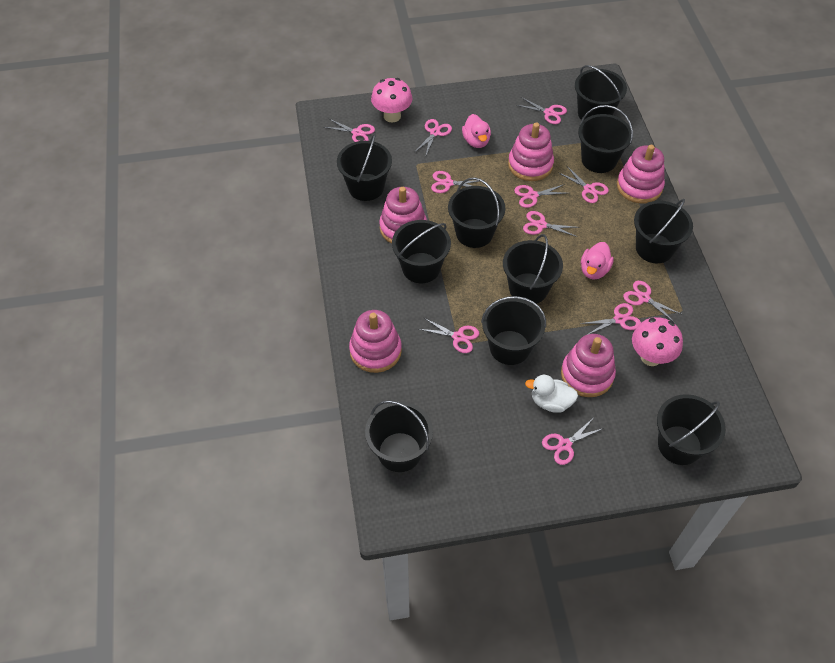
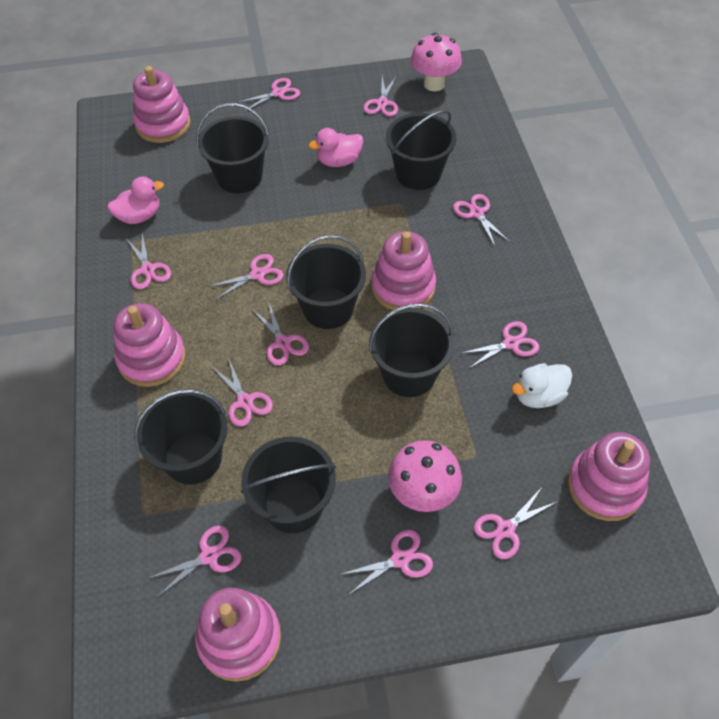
black bucket: [337,133,392,201] [365,400,433,472] [392,220,451,283] [448,177,505,248] [481,296,546,365] [503,234,563,304] [575,65,627,120] [578,105,633,173] [634,199,693,263] [657,394,726,465] = 10 -> [134,389,228,485] [196,103,269,193] [241,437,336,533] [286,235,366,329] [369,303,454,397] [386,110,456,190] = 6

